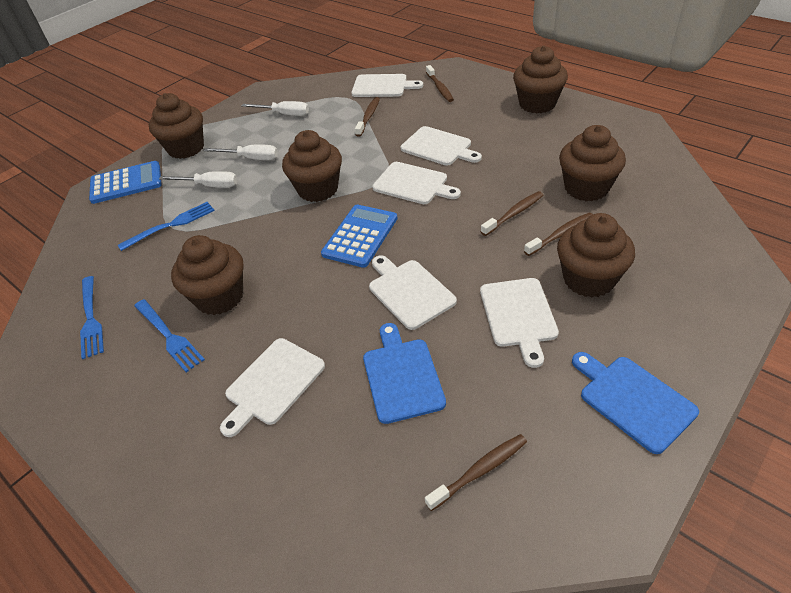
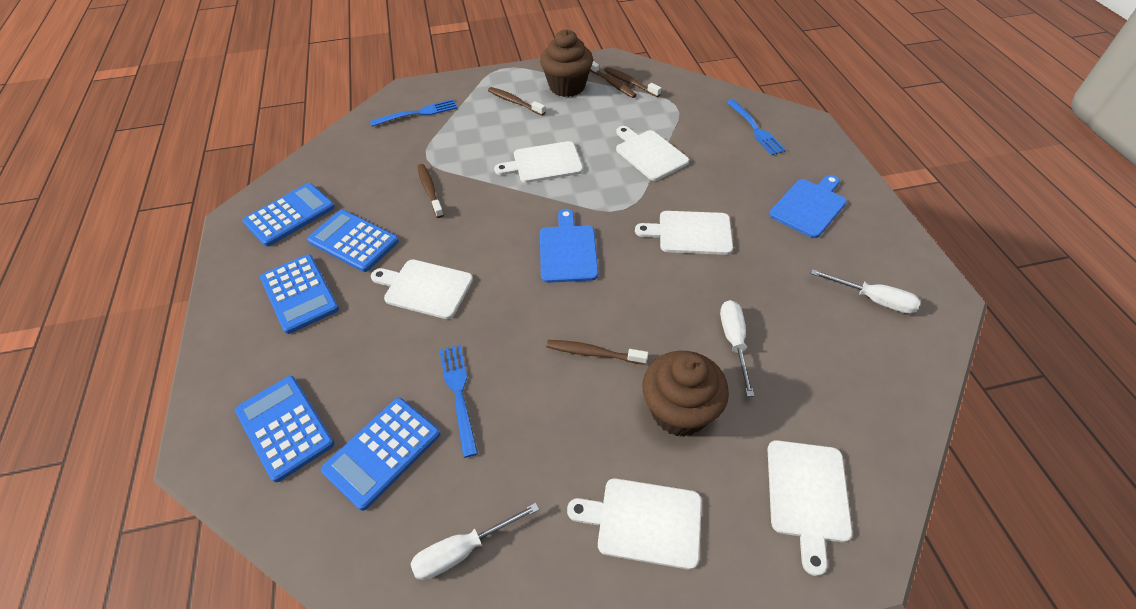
blue calculator: [89,161,162,204] [321,205,398,268] = 2 -> [235,376,334,482] [243,183,335,247] [260,254,339,334] [307,210,399,272] [321,398,440,511] = 5
brown cupcake: [149,93,204,159] [171,235,243,315] [282,130,342,202] [513,46,568,114] [557,213,635,298] [559,125,626,201] = 6 -> [540,29,593,97] [643,351,729,436] = 2

